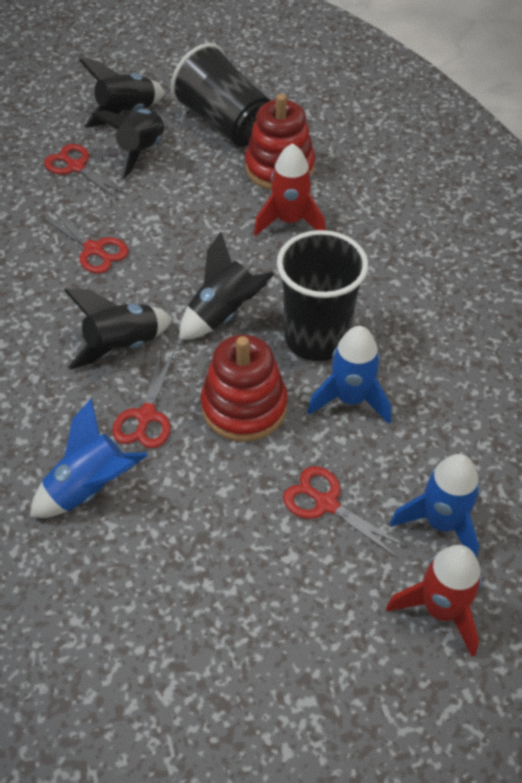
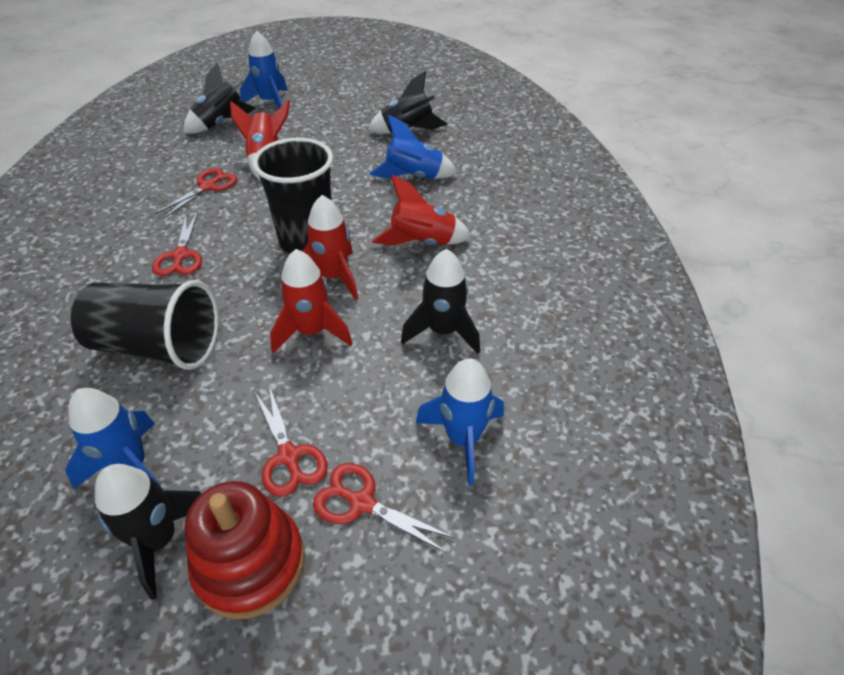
blue rocket: [30,398,148,518] [307,326,391,424] [390,454,480,558] = 3 -> [65,388,162,489] [240,30,288,109] [369,114,457,179] [416,358,504,486] = 4
red rocket: [254,143,326,236] [386,545,482,657] = 2 -> [230,100,290,180] [270,249,352,354] [302,195,358,300] [372,175,471,246] = 4
red stacking toy: [201,335,287,442] [245,94,315,190] = 2 -> [184,481,305,619] = 1

